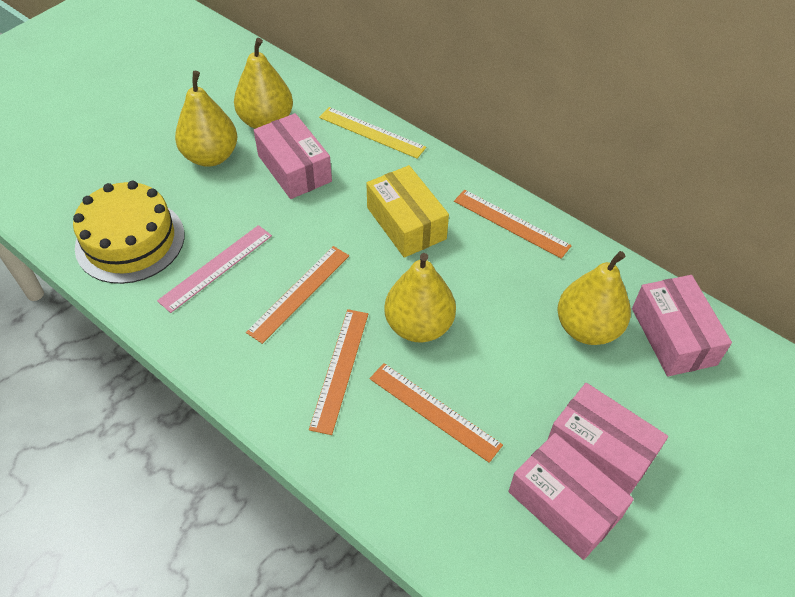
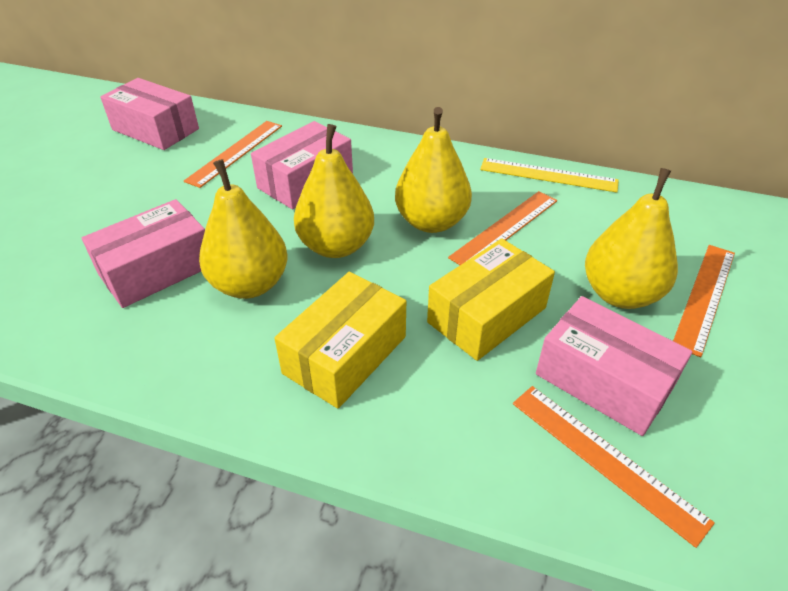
pink ruler: [157,225,272,313] = 1 -> none = 0
yellow box: [366,165,449,258] = 1 -> [274,272,406,409] [427,239,555,361] = 2
yellow cake: [73,181,184,284] = 1 -> none = 0

